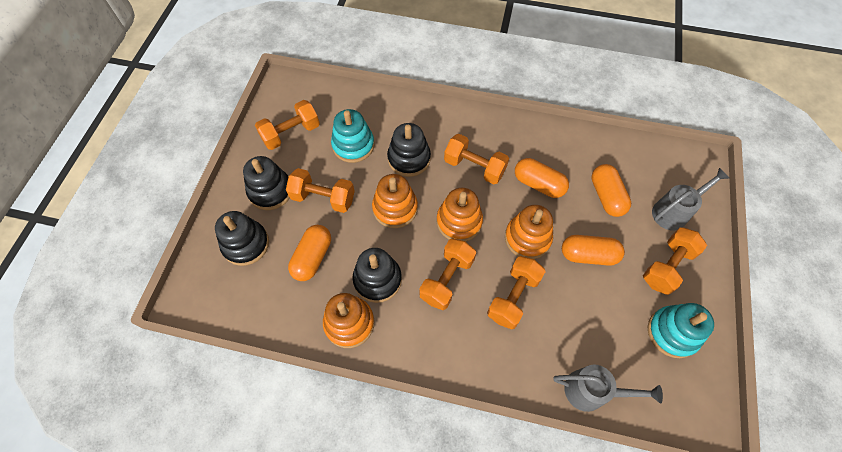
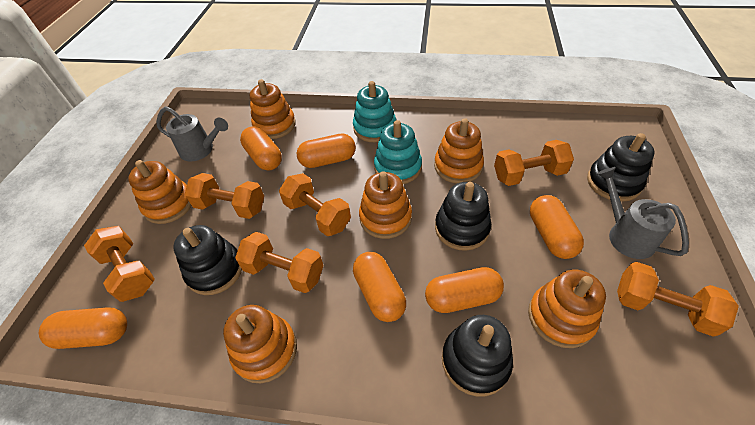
orange capsule: [288,225,331,281] [515,158,569,198] [562,235,625,266] [591,164,631,217] = 4 -> [39,307,127,349] [240,126,282,171] [297,134,356,168] [353,252,406,322] [425,267,504,313] [530,195,584,259] = 6
orange stacking toy: [323,293,375,348] [372,174,418,228] [436,188,483,242] [505,205,553,259] = 4 -> [128,160,192,224] [223,305,297,383] [250,79,296,139] [359,171,412,239] [434,118,484,183] [528,270,606,348] = 6

